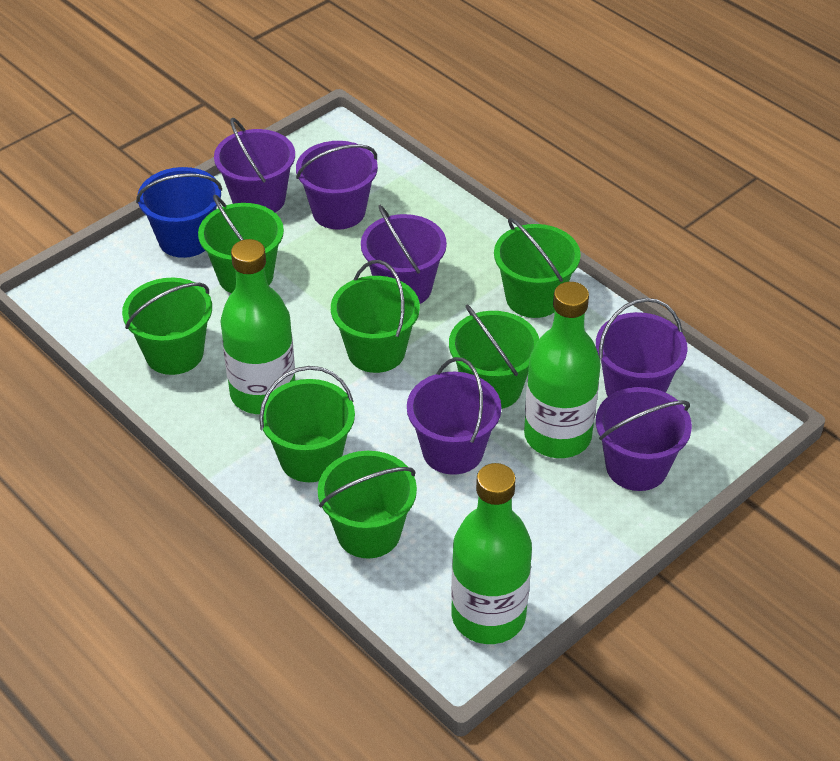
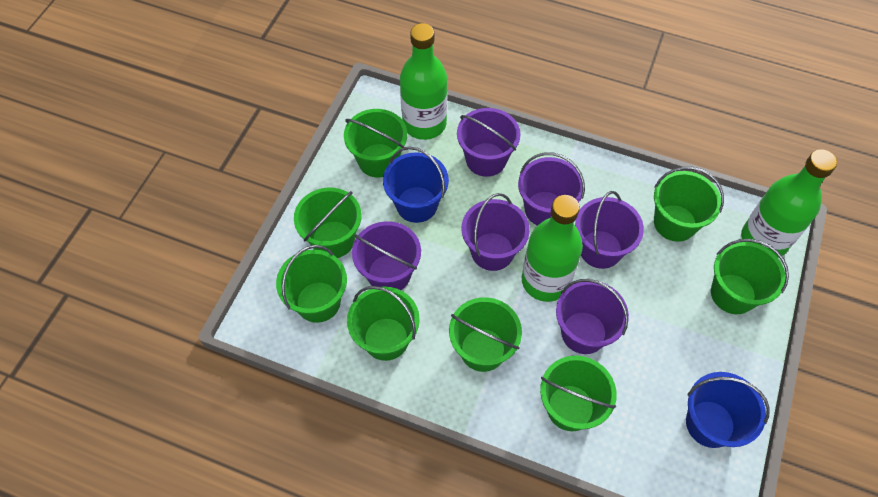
blue bucket: [136,167,222,258] = 1 -> [383,146,449,223] [686,372,770,448] = 2
green bucket: [122,278,212,375] [198,194,284,293] [259,366,355,482] [318,451,417,559] [331,260,420,373] [449,305,539,409] [494,218,581,318] = 7 -> [276,245,347,323] [294,188,362,258] [344,109,407,178] [347,286,420,361] [449,297,522,372] [540,356,617,431] [654,167,724,242] [711,239,789,314] = 8

